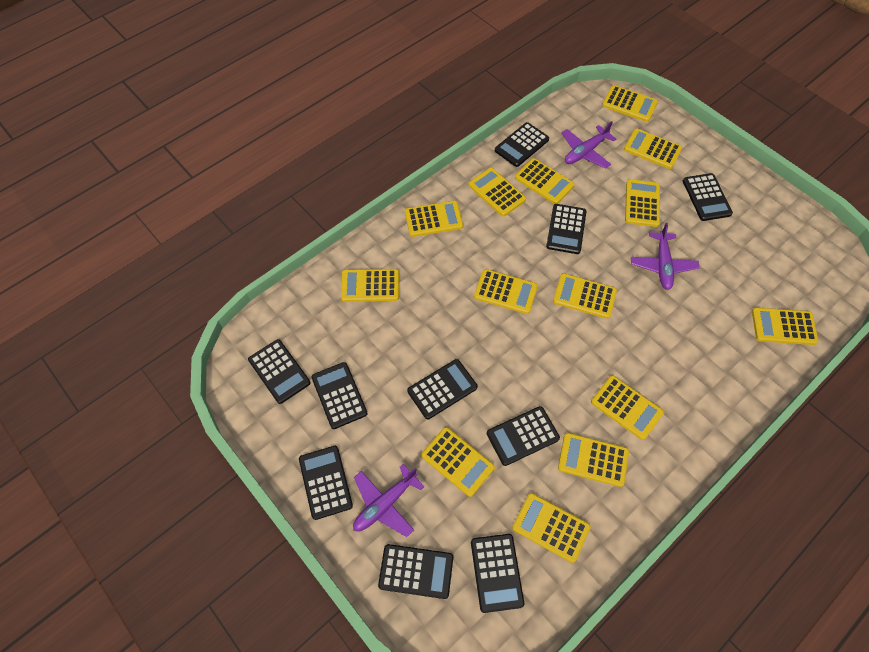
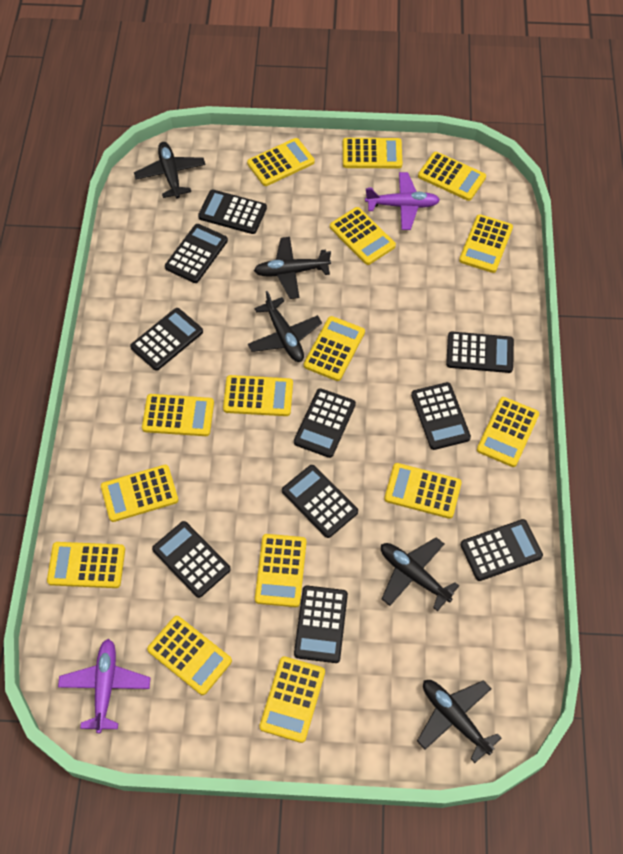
black plane: none = 0 -> [134,142,205,199] [248,291,322,362] [254,237,331,299] [381,537,459,611] [417,680,501,763] = 5
purple plane: [353,464,425,537] [562,121,616,169] [631,223,700,290] = 3 -> [58,639,150,733] [365,172,440,230] = 2
yellow calculator: [341,269,399,302] [405,201,463,237] [422,427,495,497] [469,168,526,216] [474,269,538,314] [512,493,590,563] [515,158,575,204] [553,273,617,319] [558,433,629,487] [591,375,664,440] [602,85,658,122] [624,129,682,169] [625,179,660,227] [752,308,818,345] = 14 -> [47,542,125,588] [101,464,178,522] [142,394,214,436] [147,616,232,695] [223,375,293,416] [247,138,315,186] [255,534,306,607] [259,656,325,743] [304,316,365,381] [330,207,396,265] [343,138,402,168] [384,463,462,519] [418,152,486,201] [459,214,513,273] [477,397,539,467] = 15

